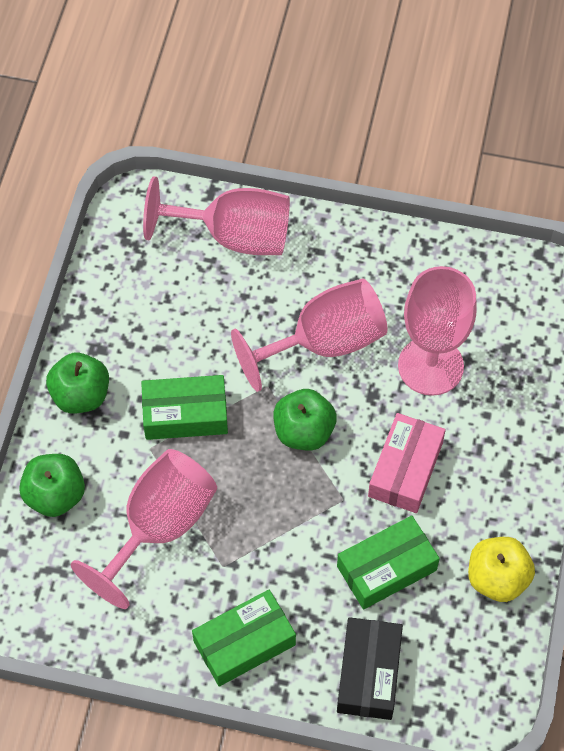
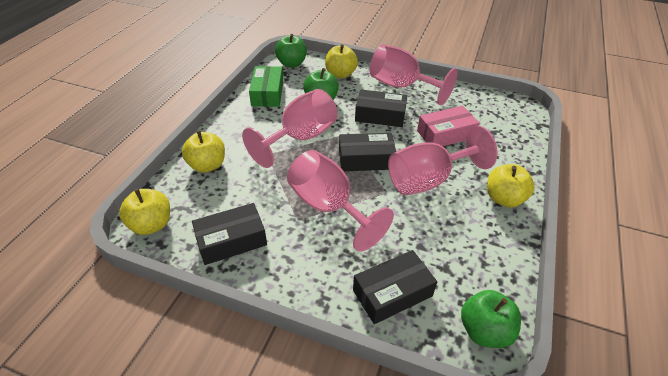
black box: [337,617,403,720] = 1 -> [192,203,267,265] [339,133,396,171] [353,250,437,324] [355,90,407,127] = 4
green box: [141,375,228,440] [192,590,296,687] [337,516,440,609] = 3 -> [249,66,283,107] = 1
yellow apple: [468,537,535,602] = 1 -> [119,189,170,235] [182,130,225,173] [325,44,358,78] [487,164,535,208] = 4

